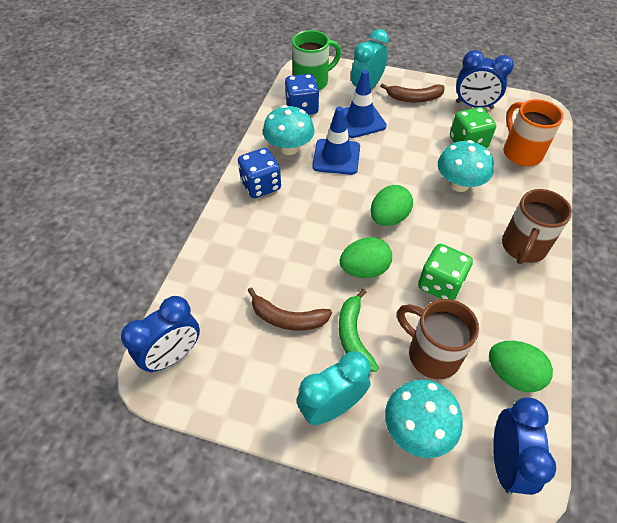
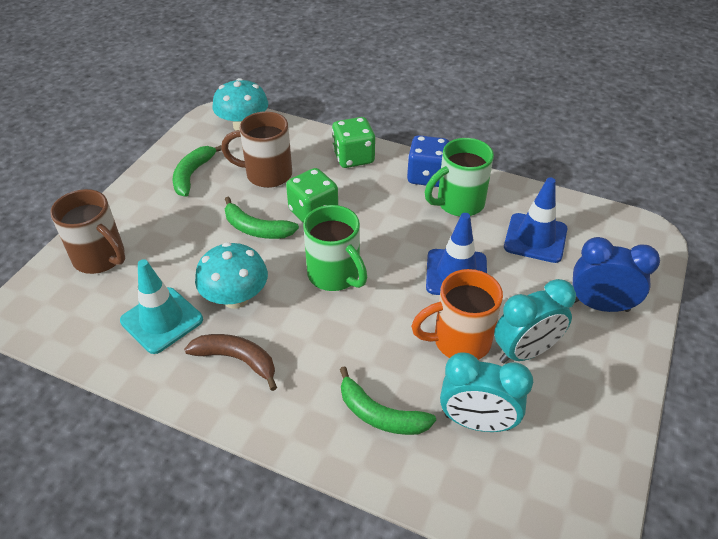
blue clock: [121,296,200,373] [456,50,514,110] [493,397,556,495] = 3 -> [573,237,660,312] = 1
blue dice: [238,148,281,198] [285,74,319,114] = 2 -> [407,135,449,187] = 1
brown banana: [247,288,332,331] [380,83,445,102] = 2 -> [184,334,277,391] = 1
green banana: [339,289,379,372] = 1 -> [173,145,222,197] [225,196,299,239] [340,366,436,435] = 3
green egg: [340,237,392,278] [370,185,413,226] [489,341,553,392] = 3 -> none = 0
green mug: [292,30,341,90] = 1 -> [303,205,367,291] [425,138,494,216] = 2
turquoise mushroom: [263,105,315,155] [385,380,463,458] [438,140,494,192] = 3 -> [195,242,268,308] [213,78,268,131] = 2
turquoise traffic cone: none = 0 -> [120,259,203,354] = 1

